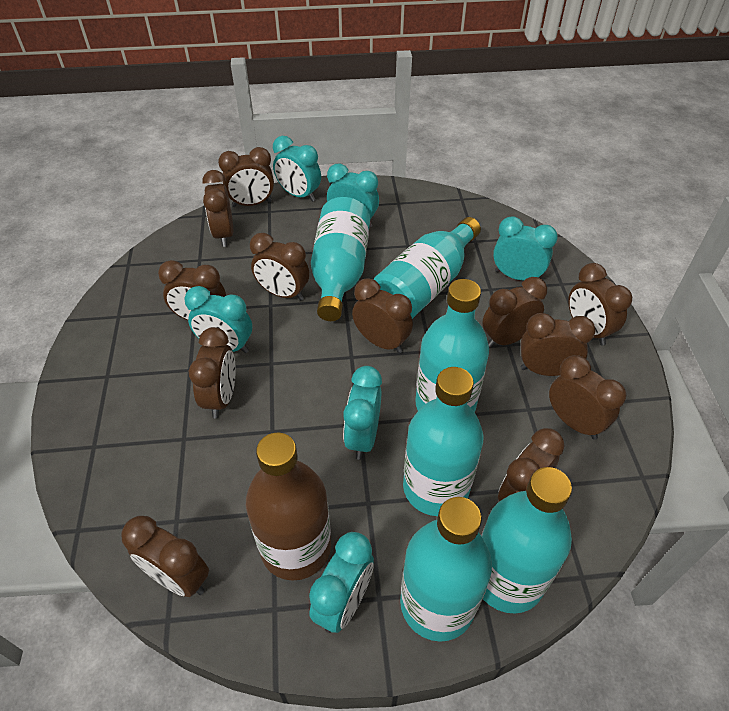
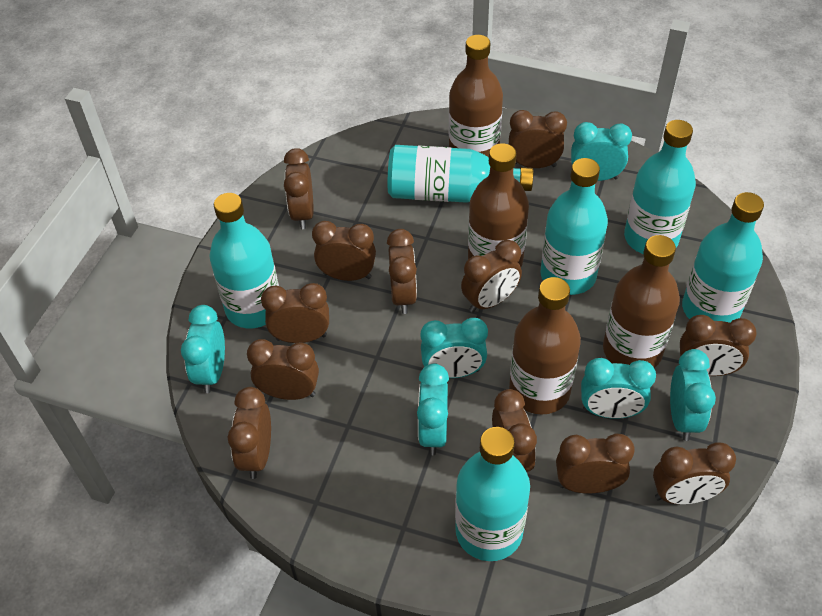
brown bottle: [246,432,331,581] = 1 -> [449,35,503,157] [468,143,529,267] [509,277,581,415] [603,235,680,368] = 4

